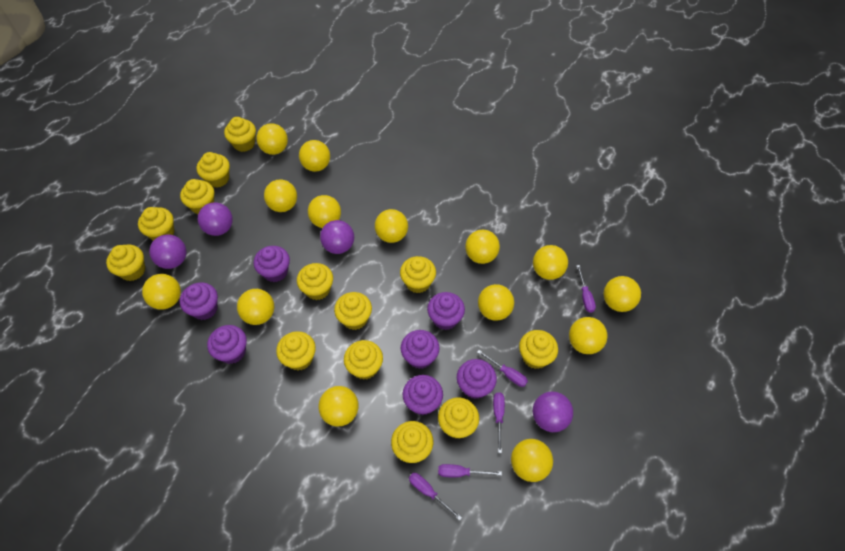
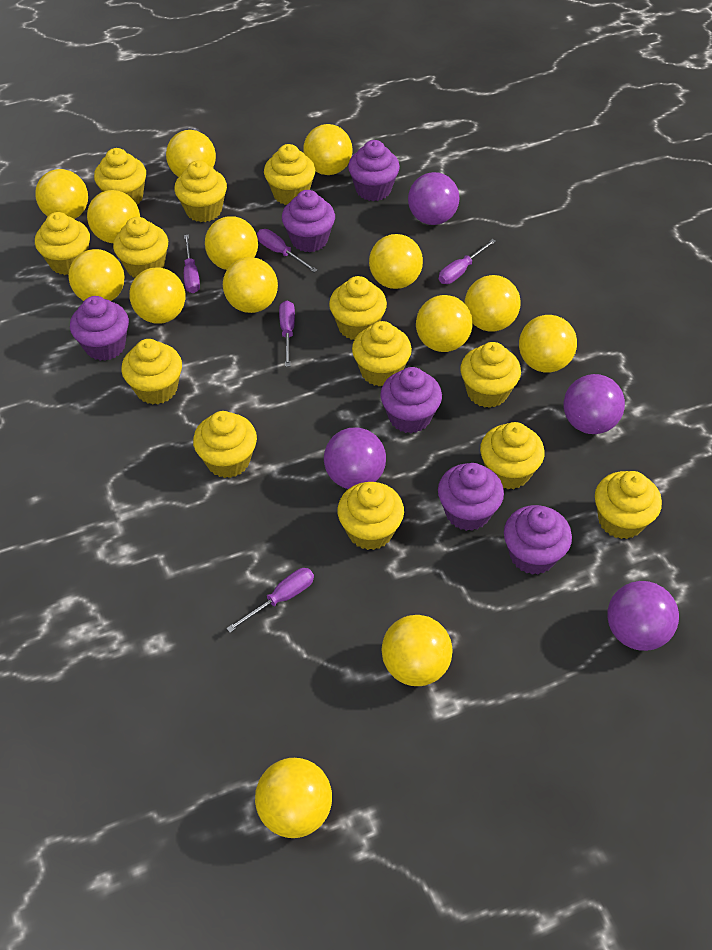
purple cupcake: [180,282,218,320] [207,325,247,364] [254,246,290,282] [401,330,440,369] [403,375,443,415] [427,292,465,330] [457,359,497,399] = 7 -> [70,296,129,361] [282,190,335,252] [348,140,400,201] [380,367,442,433] [438,463,504,531] [504,505,572,575] = 6

